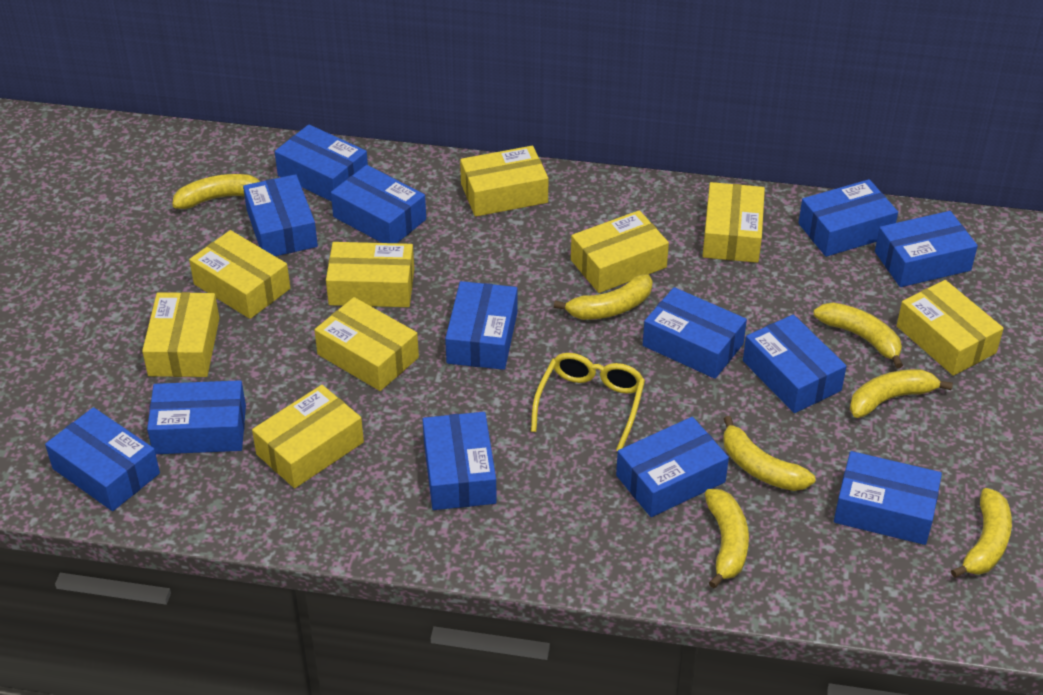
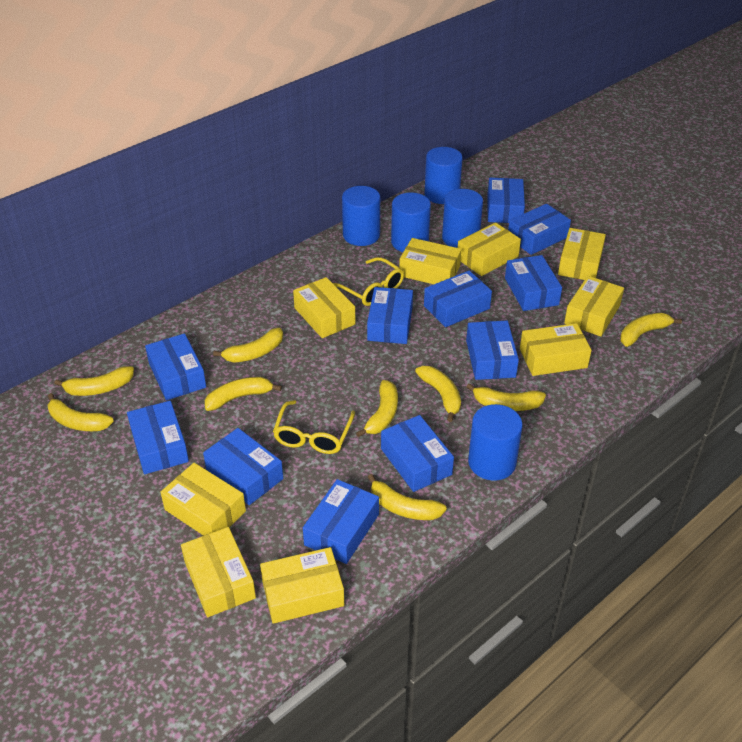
blue box: [45,407,160,511] [147,380,246,454] [243,174,318,256] [275,124,368,202] [331,165,426,243] [423,412,497,510] [445,281,518,370] [616,417,729,517] [643,287,747,379] [743,314,847,413] [798,179,898,257] [834,451,942,545] [875,211,978,287] = 13 -> [127,401,189,474] [145,333,206,400] [203,428,283,505] [303,479,379,564] [367,287,413,344] [381,415,454,492] [424,271,492,327] [466,321,519,380] [487,178,525,223] [505,255,562,311] [508,204,571,255] = 11
blue cylinder: none = 0 -> [342,186,380,246] [391,192,431,252] [424,147,463,204] [442,189,483,248] [468,404,523,481] = 5
yellow banana: [172,174,260,209] [554,274,653,320] [705,489,749,588] [723,416,815,491] [814,302,903,368] [850,369,953,418] [951,488,1012,578] = 7 -> [47,393,114,431] [54,366,134,396] [205,377,282,411] [213,328,283,363] [356,380,398,437] [368,474,447,520] [415,366,461,422] [466,383,546,411] [620,313,682,347] = 9
yellow glasses: [531,353,645,451] = 1 -> [273,400,355,454] [333,257,404,306] = 2

